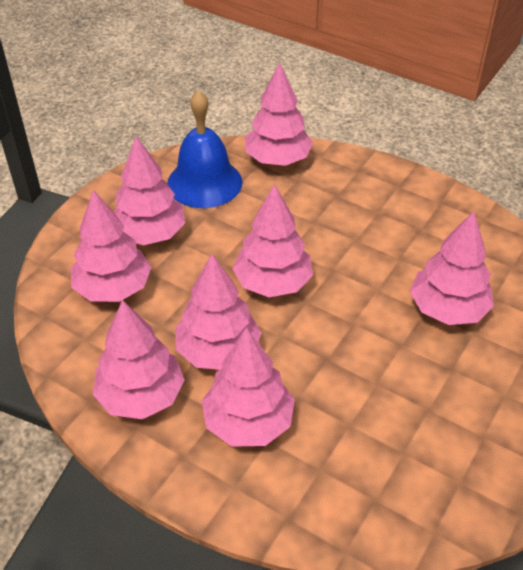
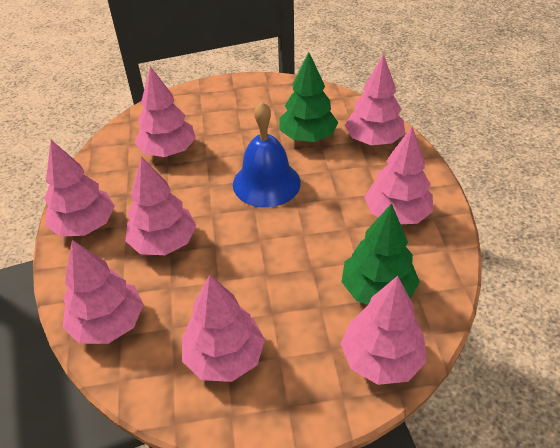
green tree: none = 0 -> [280,52,338,142] [341,203,420,305] = 2

